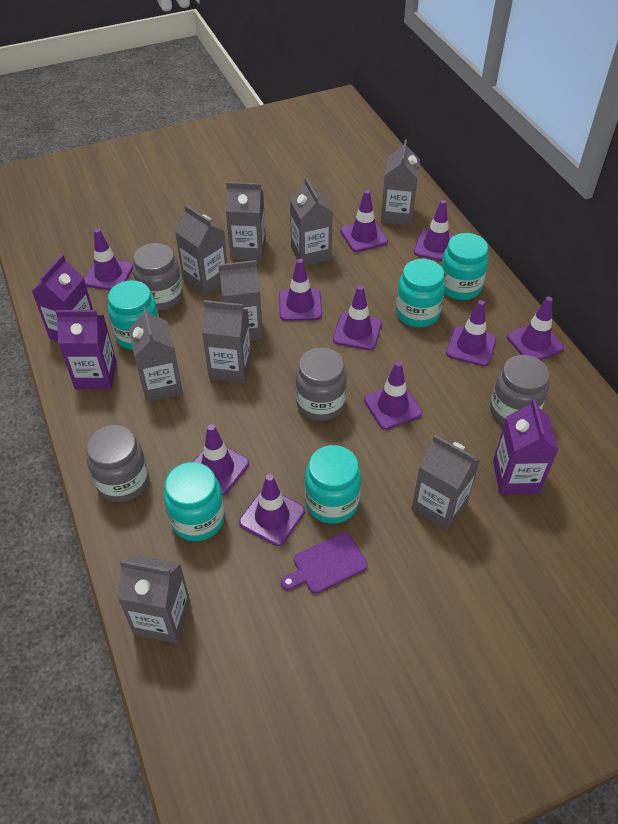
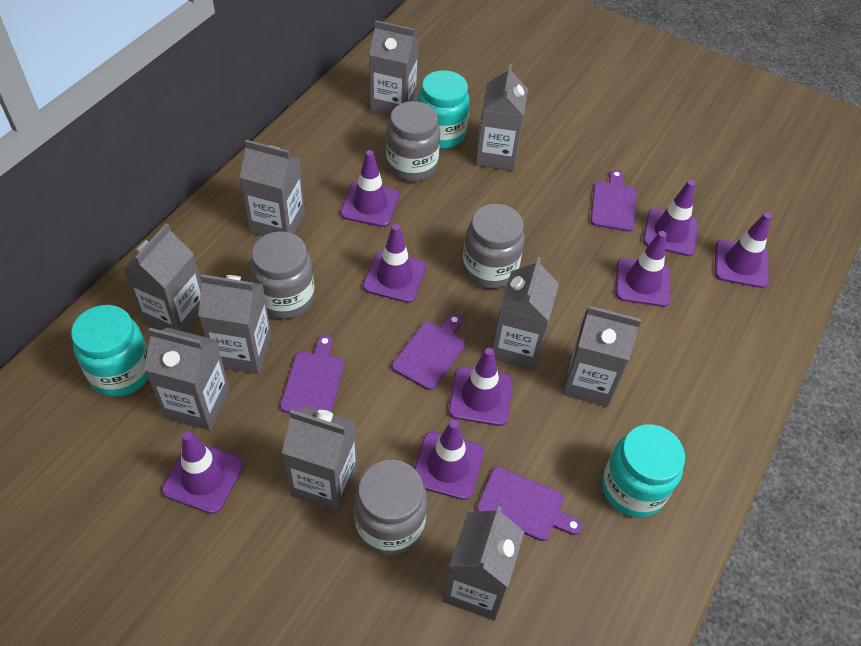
grey carton: [117,555,191,644] [129,307,183,402] [175,205,227,295] [202,300,252,383] [218,260,263,340] [226,182,266,261] [290,177,333,266] [381,140,420,226] [412,435,480,531] = 9 -> [123,223,202,332] [144,328,230,430] [198,274,272,374] [239,140,305,236] [282,406,357,512] [369,20,419,116] [443,506,524,621] [475,64,528,171] [492,257,559,370] [562,306,642,407] = 10
purple carton: [32,255,93,341] [55,310,117,389] [493,399,558,494] = 3 -> none = 0
purple cutting board: [281,532,368,594] = 1 -> [280,335,344,413] [392,314,465,390] [476,467,583,541] [591,170,637,232] = 4
purple traffic cone: [84,229,133,290] [193,424,249,495] [239,474,305,546] [279,259,322,321] [333,285,382,350] [340,190,388,252] [364,361,422,430] [414,200,455,261] [446,300,496,366] [507,297,564,360] = 10 -> [162,431,244,514] [340,150,400,227] [363,224,426,303] [414,420,484,500] [449,348,513,426] [616,231,670,307] [643,180,699,256] [715,212,772,288] = 8
turquoise jar: [108,280,159,350] [164,462,225,541] [305,445,361,524] [396,259,445,327] [441,233,489,300] = 5 -> [71,305,148,397] [418,70,470,149] [602,425,685,517] = 3

